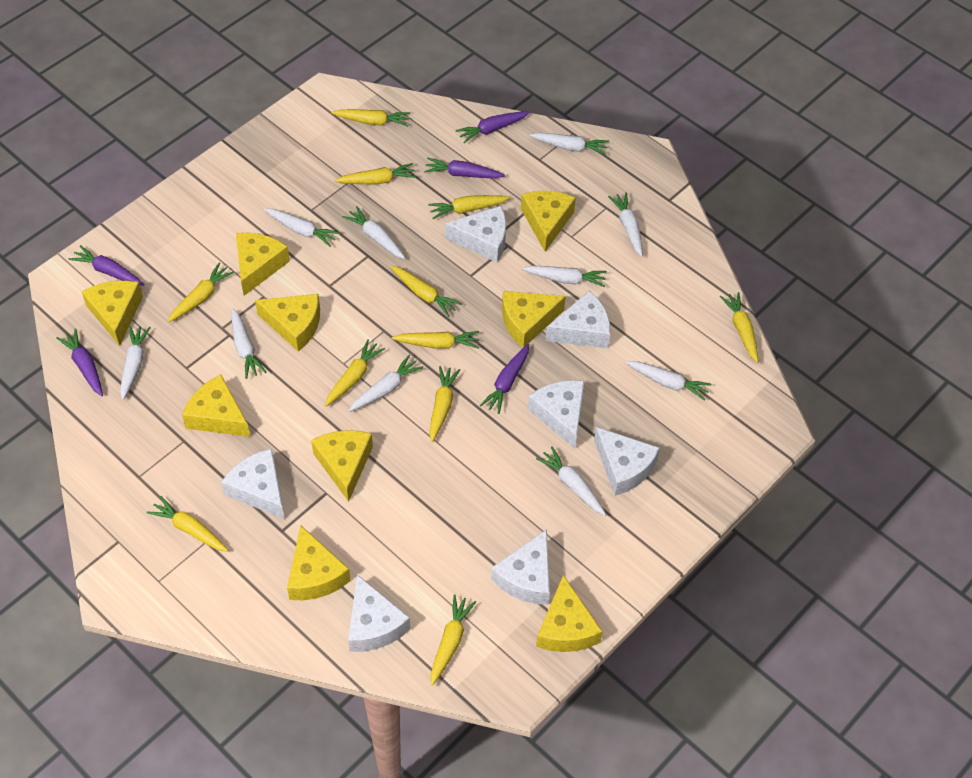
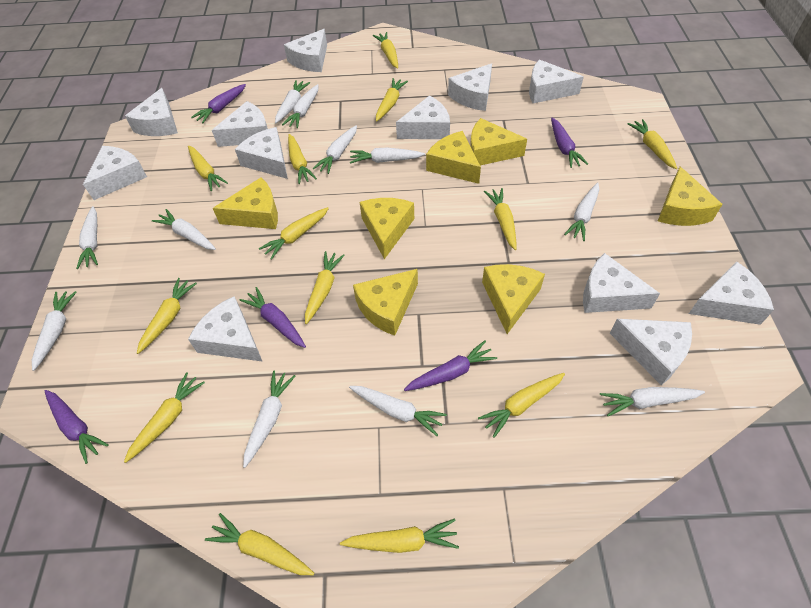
white carrot: [120,326,151,400] [231,308,266,379] [264,209,340,247] [342,206,405,259] [348,354,423,412] [522,266,607,287] [529,133,609,155] [536,446,606,516] [608,192,643,257] [625,361,712,401] = 10 -> [32,291,77,371] [76,206,98,269] [152,209,216,250] [243,371,295,468] [275,80,310,123] [282,84,319,128] [313,125,357,174] [349,386,447,436] [350,147,425,164] [564,182,599,241] [600,387,705,416] = 11
white cheese: [221,448,285,519] [348,575,411,652] [445,206,506,263] [491,529,550,605] [528,380,584,449] [545,291,610,348] [594,427,660,496] = 7 -> [83,146,147,200] [125,88,178,136] [188,296,263,362] [212,101,268,147] [235,127,288,179] [284,29,327,72] [396,95,450,139] [448,63,492,111] [529,60,584,103] [583,253,660,313] [610,319,692,385] [689,262,774,325] = 12
yellow carrot: [147,496,228,552] [168,262,234,322] [325,339,385,406] [331,109,410,127] [334,163,416,185] [390,266,461,317] [392,331,479,349] [428,195,510,219] [429,366,460,442] [431,595,476,686] [720,292,759,363] = 11 -> [124,372,205,463] [137,278,197,354] [188,146,228,191] [205,513,314,575] [258,207,329,260] [288,134,317,184] [305,251,345,324] [340,518,459,553] [373,32,398,69] [376,78,408,121] [478,373,565,438] [484,188,517,250] [628,119,677,169] = 13
yellow cheese: [81,281,143,346] [182,375,250,437] [236,233,290,296] [255,294,320,352] [287,525,351,600] [311,430,373,502] [502,291,566,348] [521,191,576,252] [536,575,603,652] = 9 -> [213,178,278,229] [353,269,418,336] [360,198,414,259] [426,131,481,184] [470,118,527,165] [482,264,545,334] [658,166,723,226] = 7

